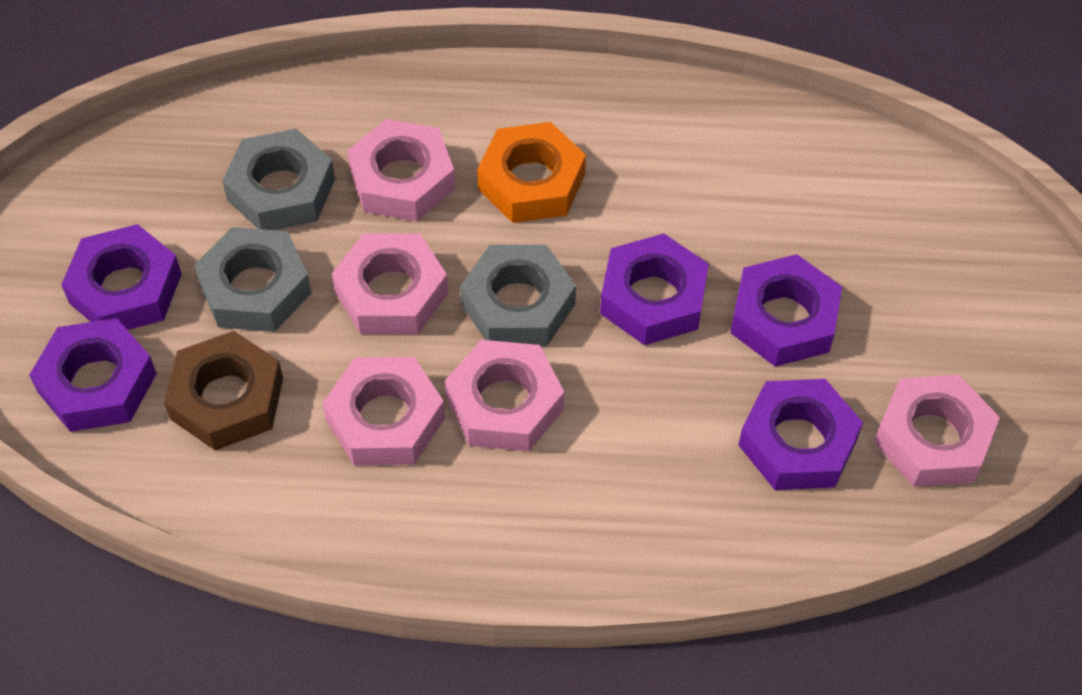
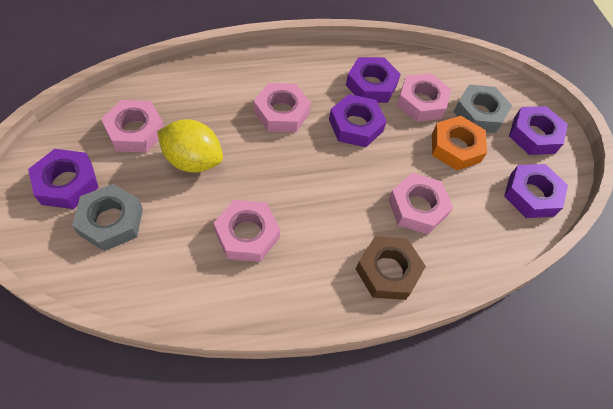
grey nut: [194,227,311,332] [222,129,335,230] [460,245,576,346] = 3 -> [72,184,143,251] [453,84,512,133] = 2
yellow lemon: none = 0 -> [157,119,223,173] = 1

